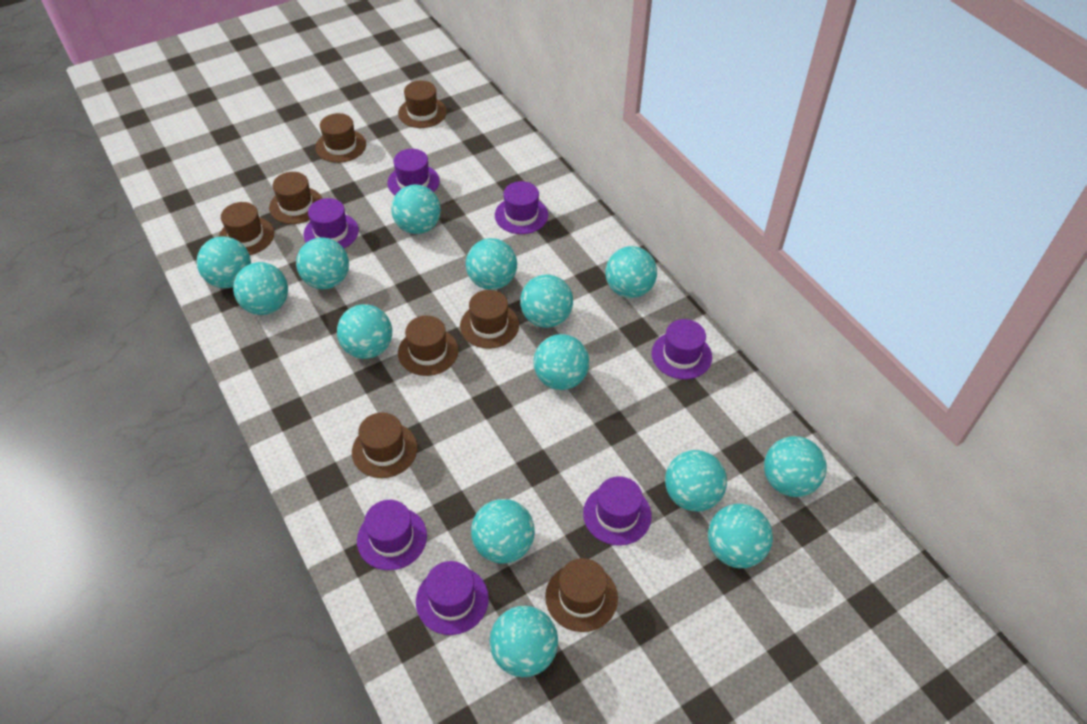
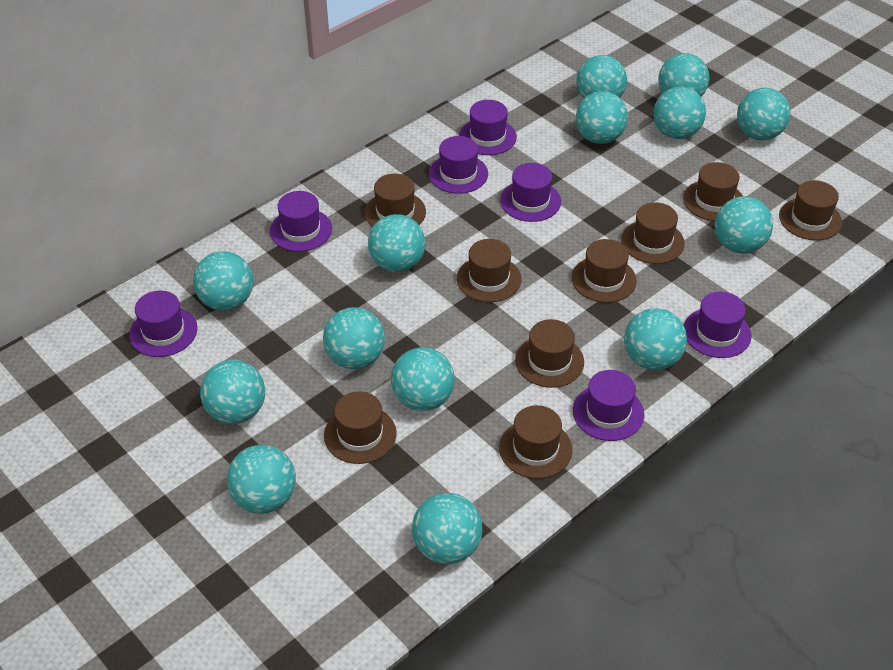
brown hat: [219,202,274,255] [269,172,322,224] [315,113,366,163] [352,412,417,478] [398,81,447,128] [398,316,459,376] [460,290,519,349] [545,558,618,632] = 8 -> [324,391,397,464] [365,174,426,227] [457,239,522,302] [499,405,572,479] [515,319,584,388] [572,239,637,303] [621,202,685,264] [683,162,743,221] [779,180,842,241] = 9

